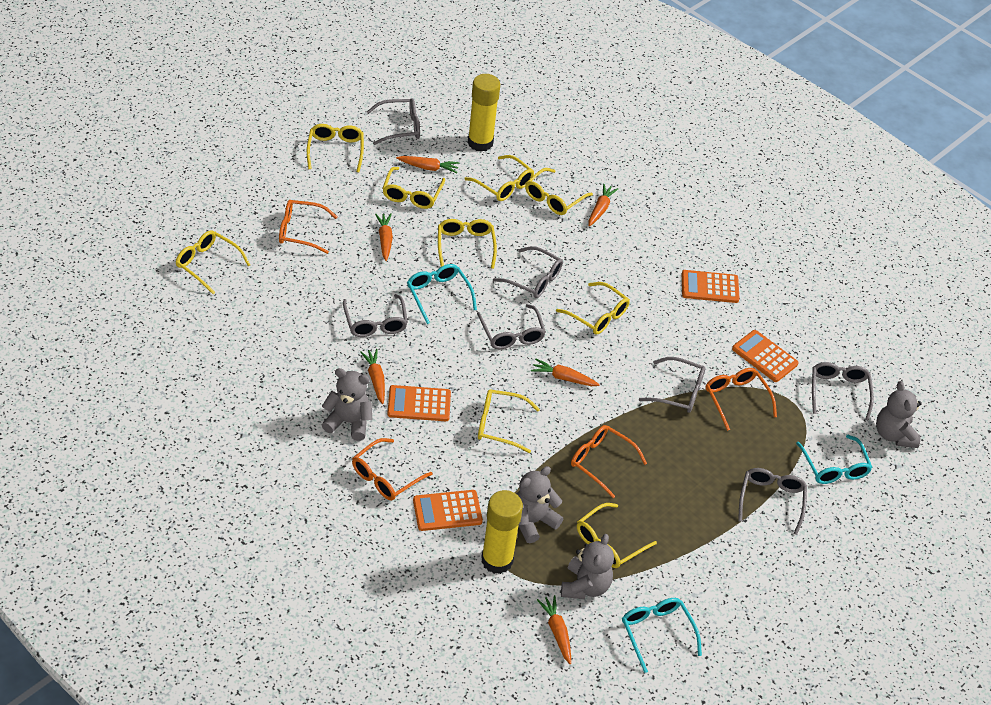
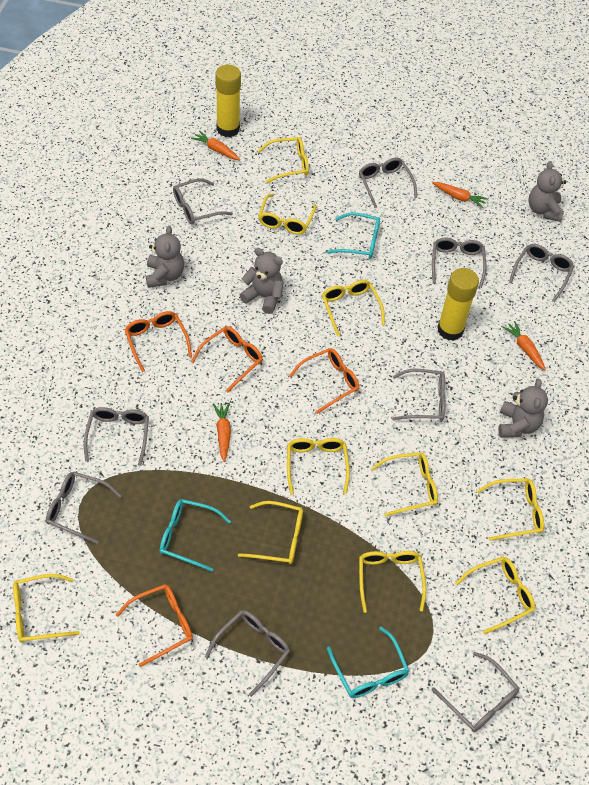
grey glasses: [343,294,408,337] [367,98,420,145] [477,304,546,349] [493,246,563,298] [639,357,705,413] [738,468,807,535] [812,362,874,421] = 7 -> [46,472,121,544] [84,407,149,466] [173,178,233,225] [205,610,290,697] [359,158,417,208] [392,369,446,421] [432,238,486,288] [432,652,519,732] [509,244,574,302] = 9
orange calculator: [387,385,451,421] [413,490,483,531] [682,270,740,303] [732,330,799,382] = 4 -> none = 0
orange carrot: [360,349,385,404] [375,213,393,261] [396,156,459,173] [531,359,600,386] [537,595,571,664] [589,184,618,227] = 6 -> [191,131,240,160] [213,403,231,462] [432,182,488,208] [502,321,546,371] = 4
yellow glasses: [175,230,250,294] [307,124,364,172] [382,167,445,209] [438,219,497,269] [464,155,534,201] [478,389,540,453] [525,168,593,215] [556,282,630,335] [577,503,657,568] = 9 -> [13,574,80,643] [238,501,303,564] [258,137,309,183] [258,194,316,235] [287,438,350,494] [322,280,385,337] [359,551,426,613] [371,452,438,517] [455,557,535,634] [477,478,544,541] = 10

